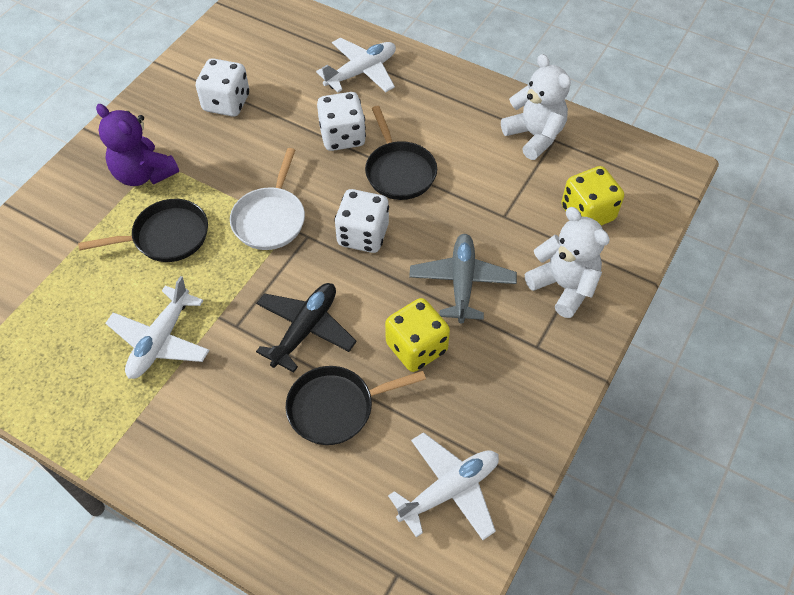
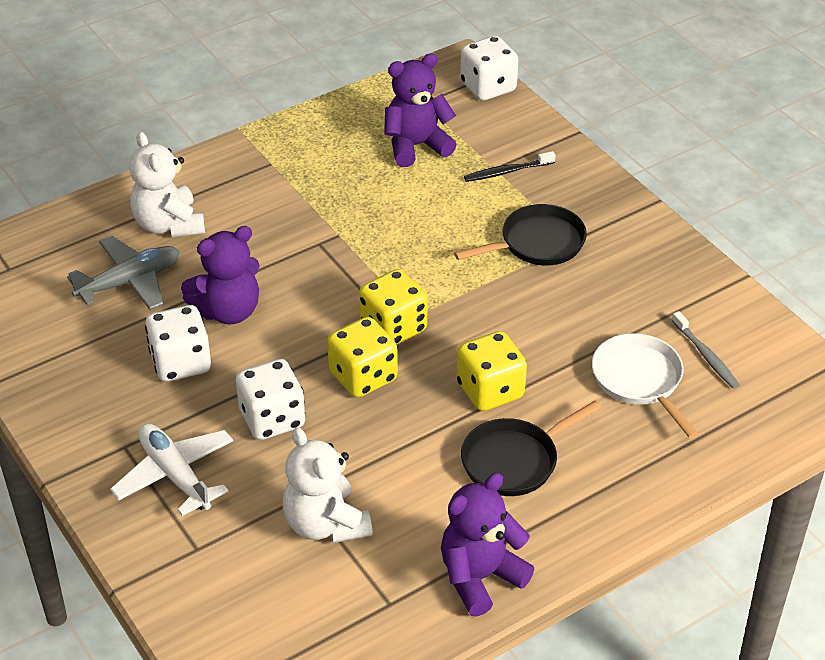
black pan: [78,199,208,262] [286,366,426,445] [365,106,437,200] = 3 -> [454,204,587,265] [461,401,601,496] = 2
black plane: [256,283,357,373] = 1 -> none = 0
black toothbrush: none = 0 -> [464,151,556,182] = 1
grey toothbrush: none = 0 -> [672,311,740,389] = 1
purple teddy bear: [96,104,179,186] = 1 -> [181,226,260,324] [384,53,457,167] [441,473,534,617] = 3
white plane: [106,276,210,379] [316,37,396,92] [388,432,499,540] = 3 -> [110,423,233,516] = 1
yellow dice: [385,298,450,372] [561,166,624,226] = 2 -> [327,317,398,398] [359,269,428,345] [457,331,527,411] = 3

